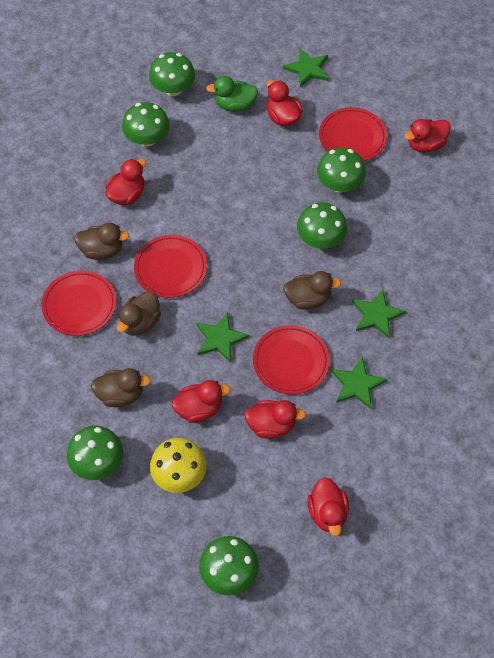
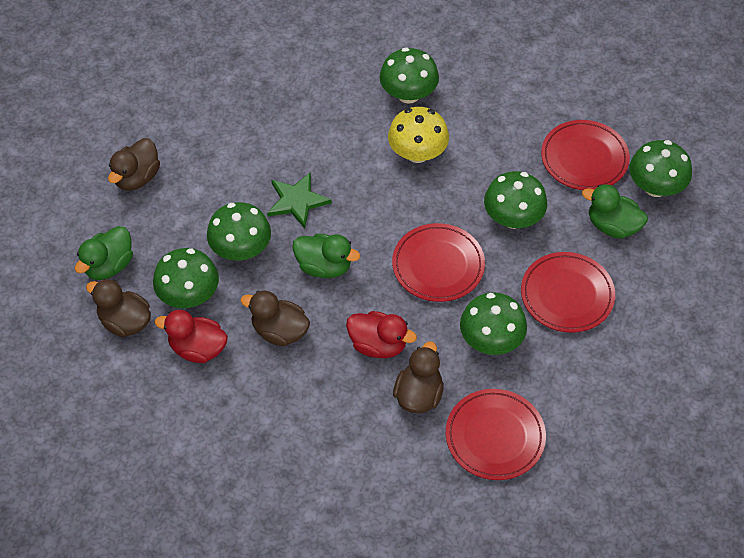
green duck: [206,76,258,112] = 1 -> [75,226,133,280] [292,234,360,278] [582,184,648,239] = 3
green star: [196,312,249,363] [283,48,329,88] [331,357,387,409] [352,289,406,338] = 4 -> [267,172,332,228] = 1
red duck: [105,159,146,205] [171,380,231,423] [244,400,306,439] [267,80,303,126] [308,477,349,536] [404,119,451,152] = 6 -> [155,310,228,363] [346,311,417,358] = 2

